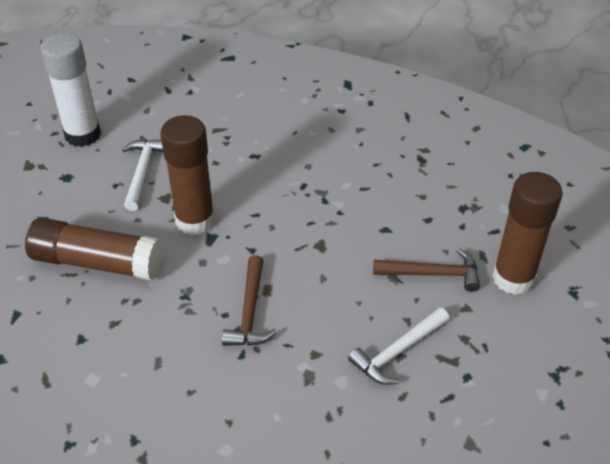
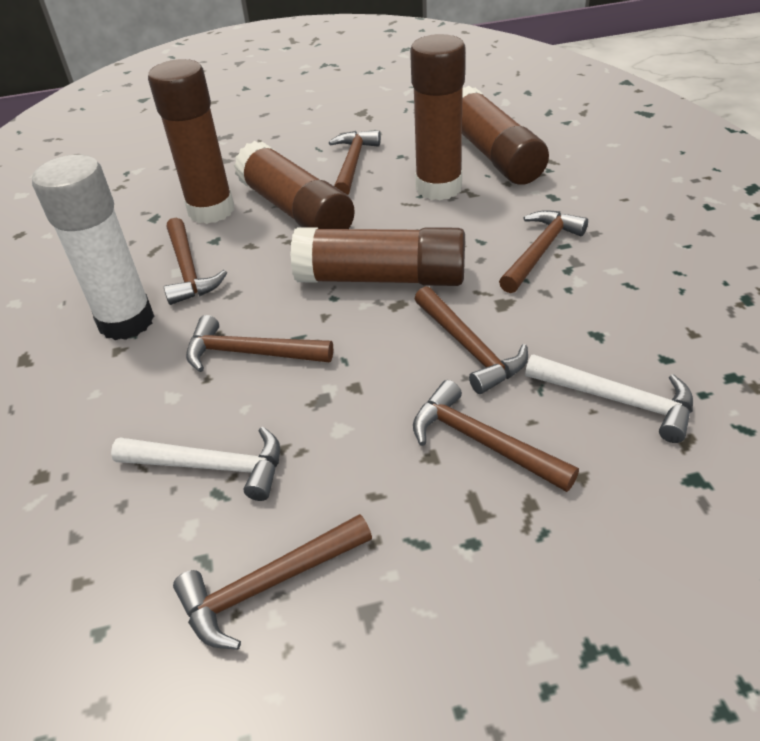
brown glue stick: [25,218,163,280] [160,115,215,235] [492,172,563,295] = 3 -> [148,59,234,224] [234,141,355,229] [290,227,465,286] [410,34,466,200] [462,86,549,185] = 5
brown hammer: [222,255,277,346] [373,248,480,292] = 2 -> [164,218,227,305] [173,514,372,650] [186,315,333,372] [329,130,381,195] [413,380,579,492] [415,286,528,394] [499,210,588,293] = 7

